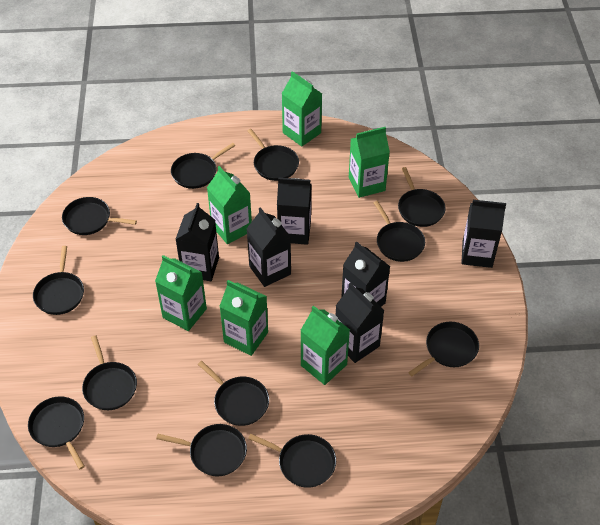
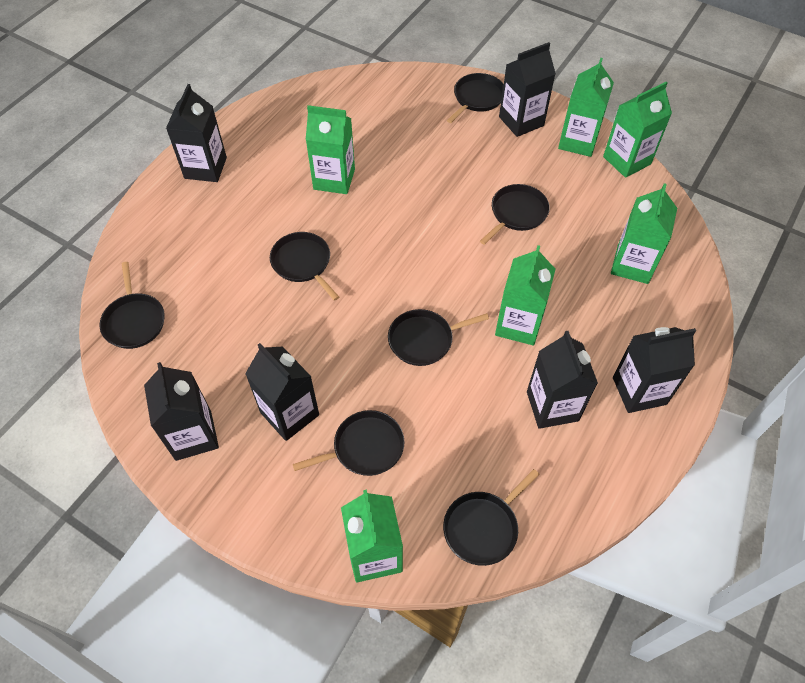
black pan: [28,396,85,470] [33,246,84,315] [62,197,137,235] [82,335,137,410] [156,424,247,476] [171,143,236,189] [198,361,269,426] [248,129,299,181] [248,434,336,488] [374,201,425,262] [398,167,446,227] [408,322,479,376] = 12 -> [100,262,165,349] [270,232,339,301] [293,410,405,476] [388,309,489,366] [443,469,540,566] [447,73,504,123] [480,184,550,245] = 7

